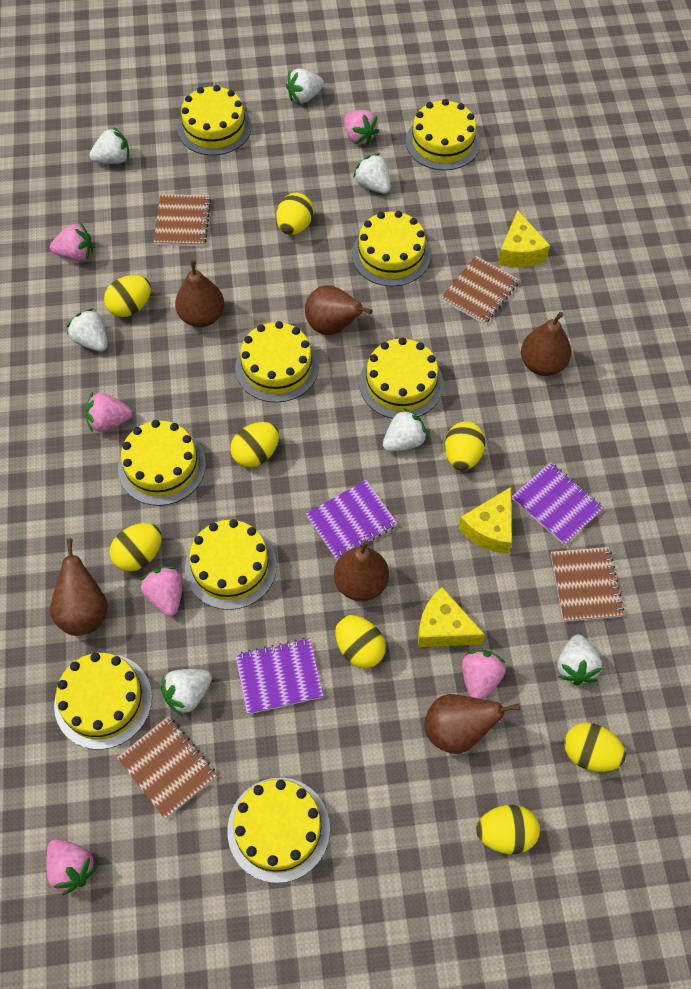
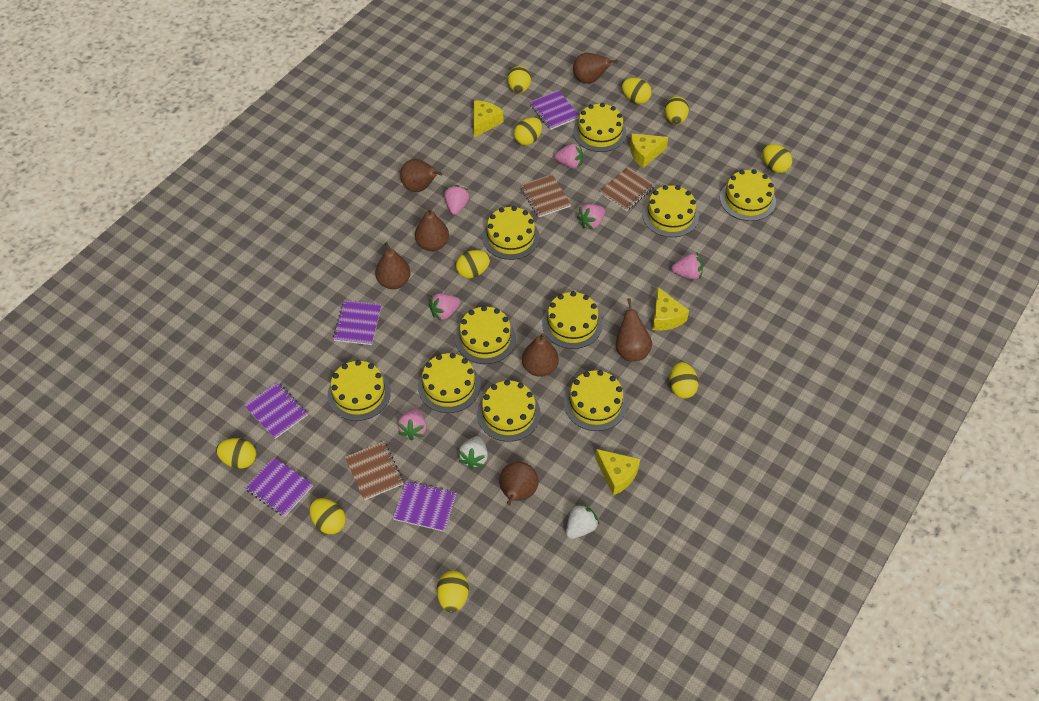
brown notebook: [117,716,217,819] [154,194,211,246] [441,256,519,324] [551,547,624,622] = 4 -> [345,441,404,500] [520,174,571,217] [599,167,655,211] = 3
brown pear: [50,539,108,636] [175,260,224,327] [305,285,372,335] [334,540,389,601] [424,694,520,754] [521,312,571,376] = 6 -> [375,242,411,289] [400,159,443,192] [415,207,449,251] [499,462,539,505] [522,333,559,377] [573,53,618,84] [616,298,652,361] = 7
purple notebook: [235,638,323,714] [306,480,397,560] [512,462,604,545] = 3 -> [244,382,308,439] [245,457,313,517] [333,300,381,345] [393,481,457,532] [530,90,579,130] = 5
white strawberry: [67,308,108,351] [89,127,129,164] [161,669,212,716] [286,68,324,103] [353,153,391,194] [383,408,428,452] [557,634,602,685] = 7 -> [458,436,488,469] [566,503,599,539] = 2
yellow cake: [54,653,152,749] [118,420,206,506] [177,85,251,155] [185,519,277,610] [227,777,330,883] [235,321,319,403] [352,211,431,286] [359,337,443,419] [406,99,480,170] = 9 -> [328,360,391,421] [418,353,481,413] [455,306,516,364] [477,380,541,442] [482,206,540,260] [542,291,603,349] [564,370,627,431] [573,103,627,152] [642,185,699,237] [720,169,776,221] = 10
yellow cheese: [418,587,485,647] [458,487,512,554] [498,210,550,268] = 3 -> [474,100,503,138] [595,449,640,495] [630,133,668,168] [653,287,689,331] = 4
yellow egg: [104,275,151,317] [110,523,162,571] [230,422,279,468] [276,193,314,235] [335,615,386,668] [445,421,485,471] [476,805,540,854] [564,723,626,772] = 8 -> [216,438,256,469] [309,498,346,534] [437,571,469,613] [456,250,490,278] [508,66,531,93] [514,117,542,146] [622,78,652,104] [665,96,689,124] [669,362,699,398] [762,144,792,173] = 10

